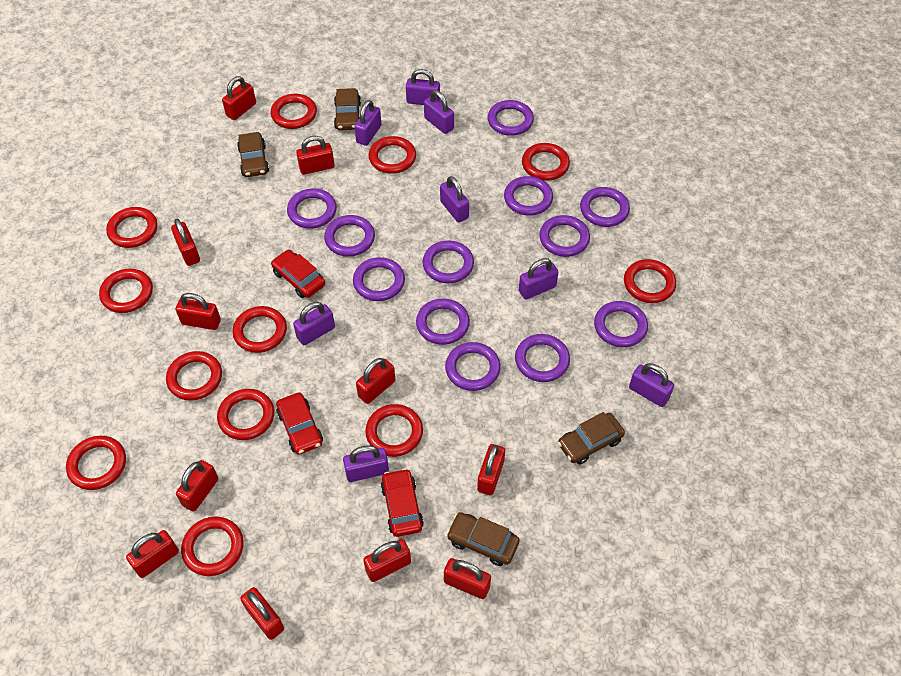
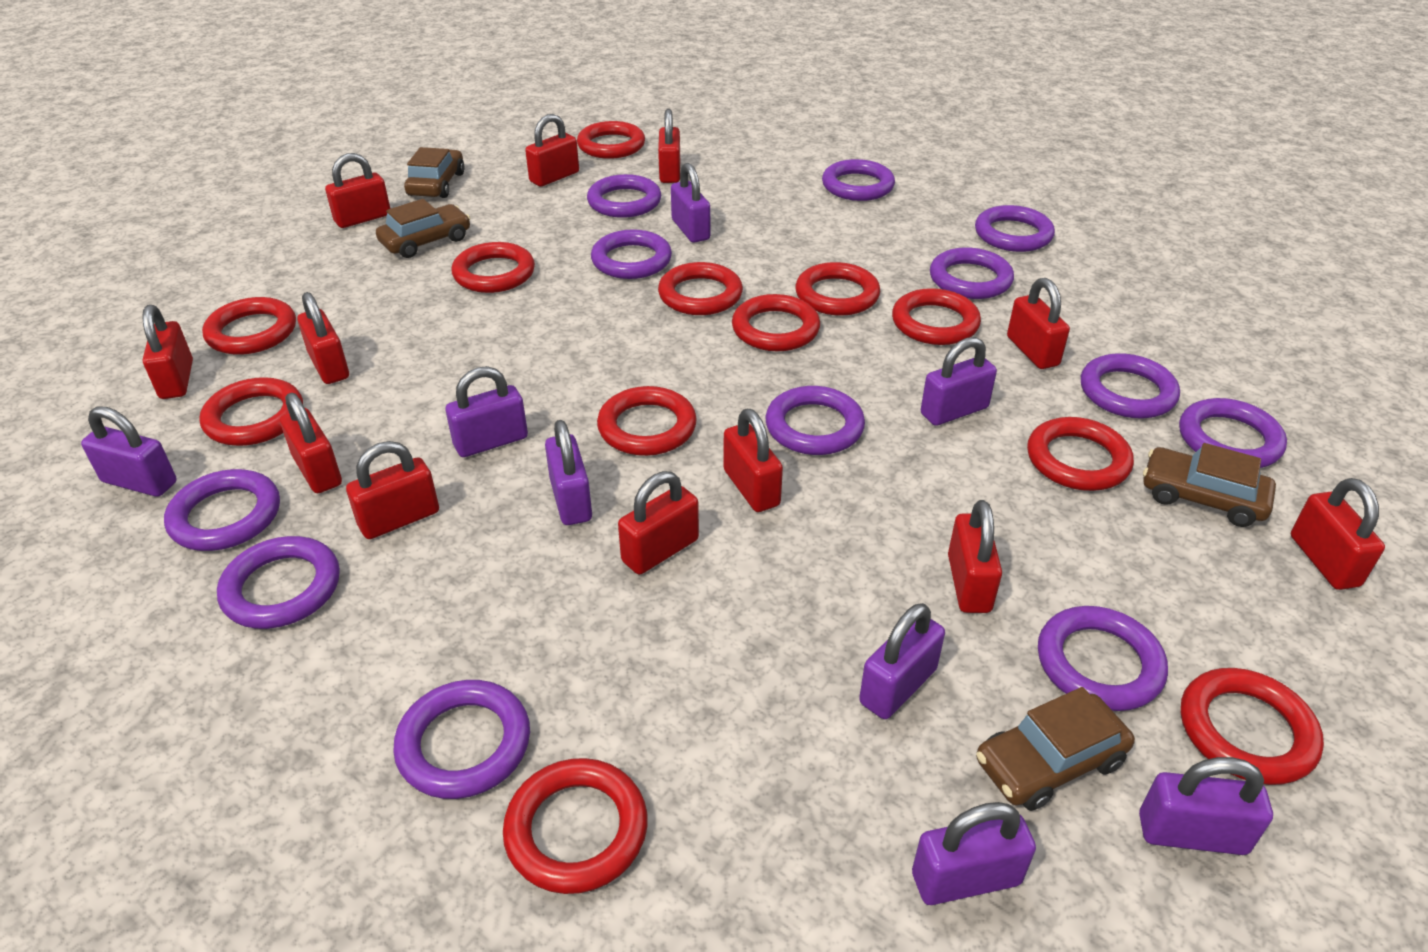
red car: [271,249,325,298] [276,392,323,455] [381,468,424,537] = 3 -> none = 0
red padlock: [126,530,179,578] [171,219,200,266] [176,293,221,330] [176,460,218,512] [222,76,256,120] [240,587,284,640] [296,136,335,175] [356,358,395,404] [363,539,411,582] [444,558,491,599] [477,444,505,495] = 11 -> [142,305,193,399] [280,393,342,493] [297,292,349,384] [325,153,390,228] [346,441,439,539] [525,114,579,187] [618,471,699,575] [658,109,680,183] [723,409,783,512] [948,500,1002,613] [1007,278,1070,369] [1291,478,1385,590] = 12

